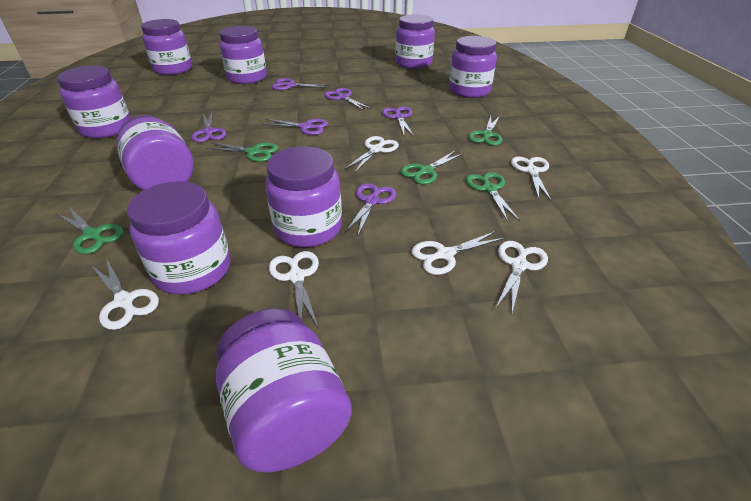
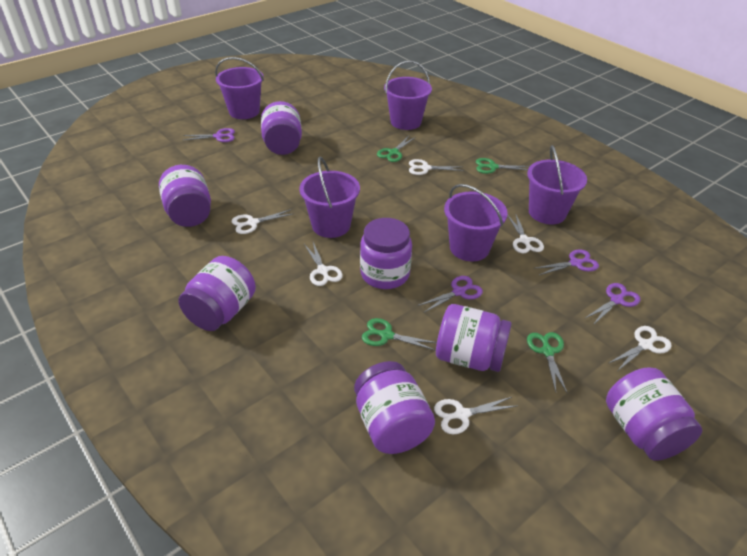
green scissors: [56,207,124,254] [206,142,278,162] [400,150,464,184] [466,172,520,222] [468,116,502,146] = 5 -> [362,318,437,351] [377,136,416,162] [476,158,530,174] [527,332,568,394] = 4
purple bucket: none = 0 -> [215,57,264,119] [299,157,360,238] [384,61,432,130] [444,184,508,262] [527,145,587,224] = 5
purple jar: [57,66,131,138] [116,115,194,190] [127,181,231,295] [141,19,192,75] [216,309,352,473] [219,26,267,84] [265,146,342,247] [396,14,435,69] [449,36,497,98] = 9 -> [159,165,211,227] [179,256,256,331] [261,101,302,155] [354,361,435,454] [360,218,412,289] [436,304,512,372] [606,367,702,461] = 7
purple scissors: [191,113,226,142] [263,119,328,135] [271,78,329,90] [324,88,371,110] [345,183,396,237] [382,107,414,136] = 6 -> [182,128,235,142] [417,276,483,313] [536,249,599,275] [584,283,641,325] = 4

